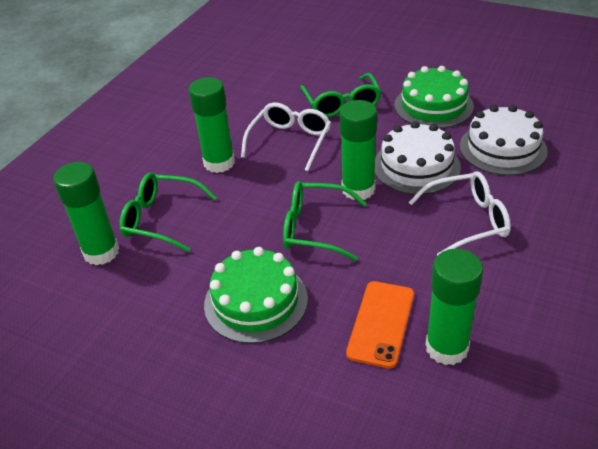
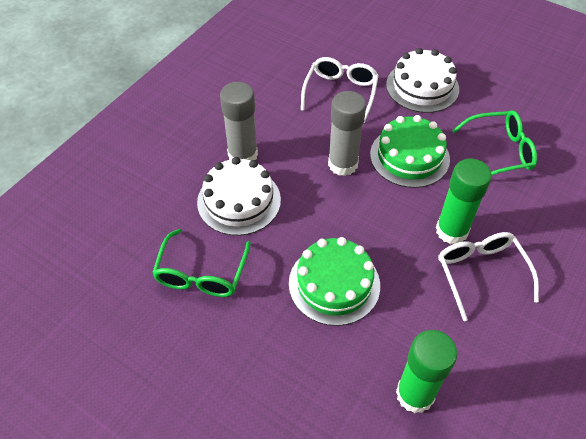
green glasses: [119,173,217,252] [283,181,367,261] [300,73,381,117] = 3 -> [152,229,251,297] [452,110,537,175] = 2
green glue stick: [53,162,119,265] [189,77,235,173] [339,100,377,200] [426,249,483,365] = 4 -> [396,330,458,413] [436,159,492,244] = 2
grey glue stick: none = 0 -> [220,82,258,160] [328,91,366,176] = 2
orange phone: [346,281,414,369] = 1 -> none = 0

